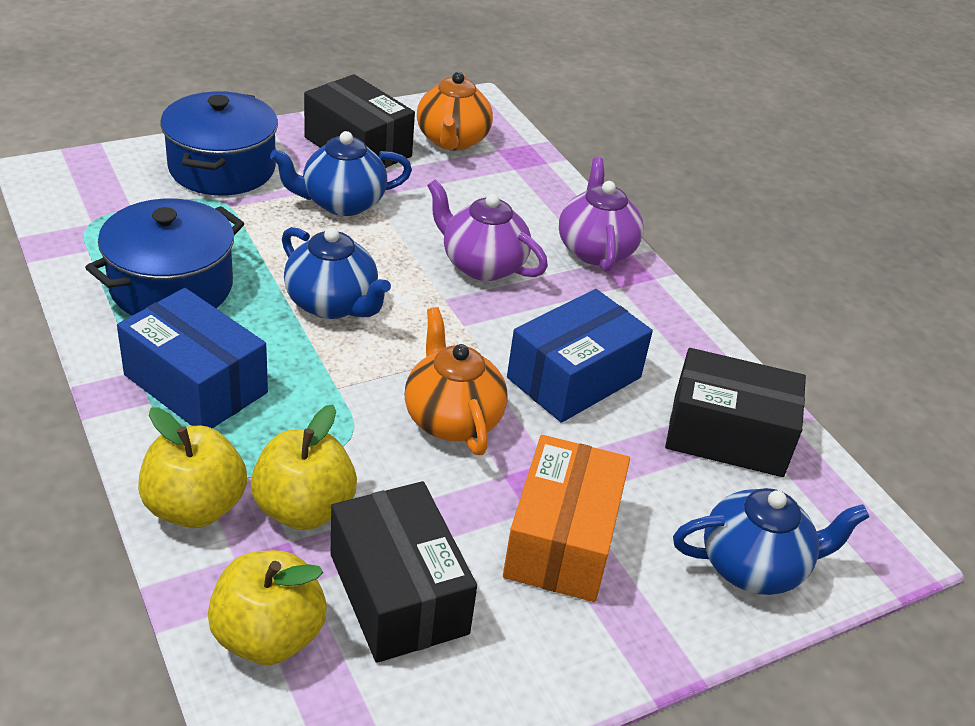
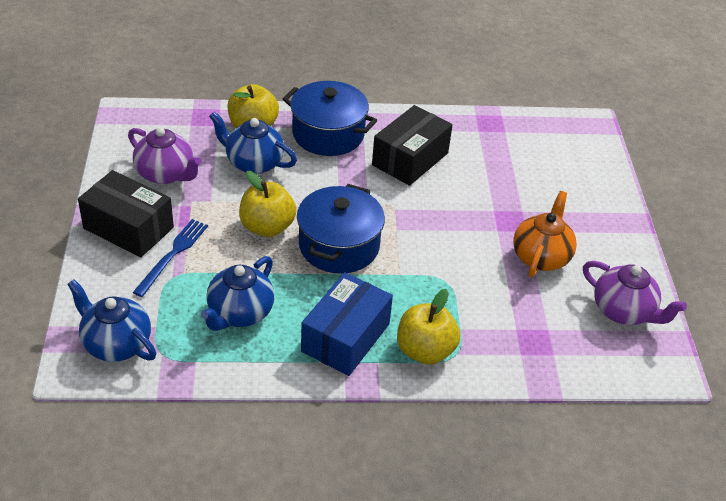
black box: [304,74,415,168] [331,481,477,663] [665,348,806,477] = 3 -> [78,170,174,257] [372,105,452,186] = 2
blue box: [117,288,268,428] [507,289,653,423] = 2 -> [301,272,393,376] = 1
blue fork: none = 0 -> [133,219,208,297] = 1
orange box: [503,435,630,602] = 1 -> none = 0
orange teapot: [405,307,507,455] [417,72,493,151] = 2 -> [513,191,577,277] = 1

